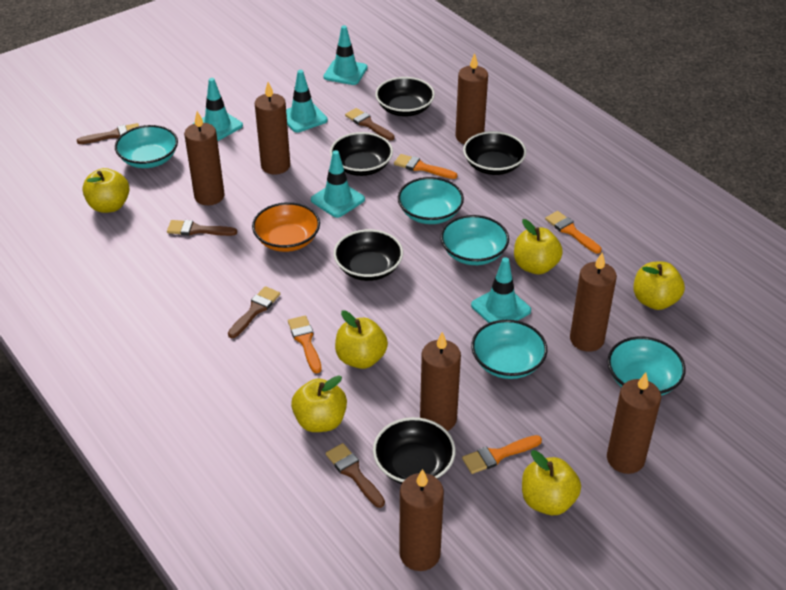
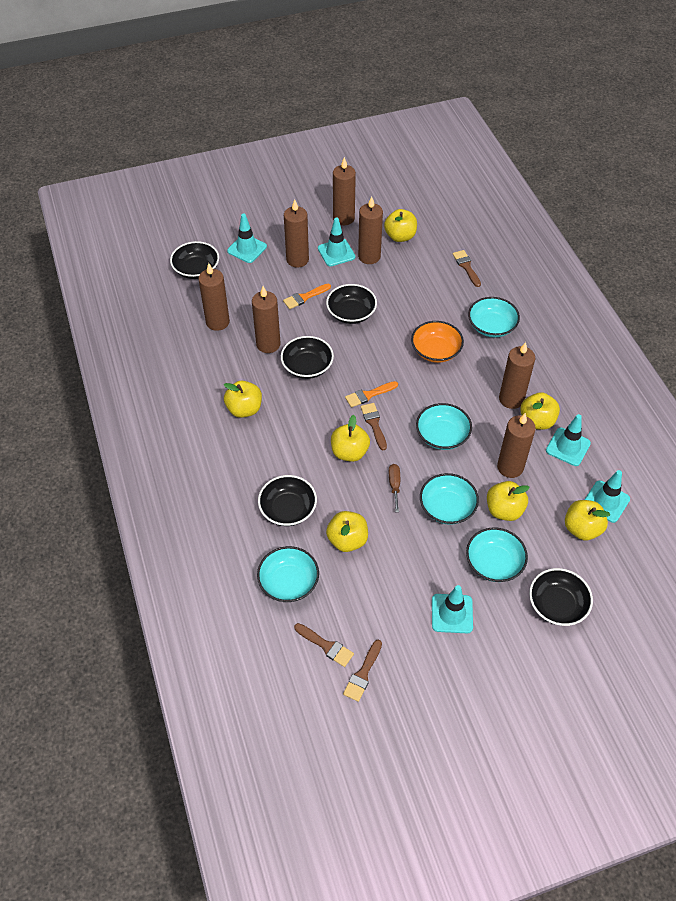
brown brush: [77,123,139,144] [167,220,237,236] [228,286,280,339] [326,443,385,508] [345,108,395,141] = 5 -> [294,623,354,667] [343,640,382,702] [361,403,387,450] [453,250,481,287] = 4
brown screwdriver: none = 0 -> [388,464,400,512] = 1
orange brush: [288,315,322,373] [394,154,457,179] [462,435,542,474] [545,211,602,253] = 4 -> [283,284,331,309] [345,381,398,408] = 2
yellow apple: [82,168,130,213] [291,375,347,432] [335,310,388,369] [514,219,563,274] [522,450,581,515] [634,262,685,310] = 6 -> [224,381,262,418] [326,511,368,552] [331,415,370,462] [384,209,417,242] [487,481,530,521] [520,392,560,430] [565,500,610,540] = 7

